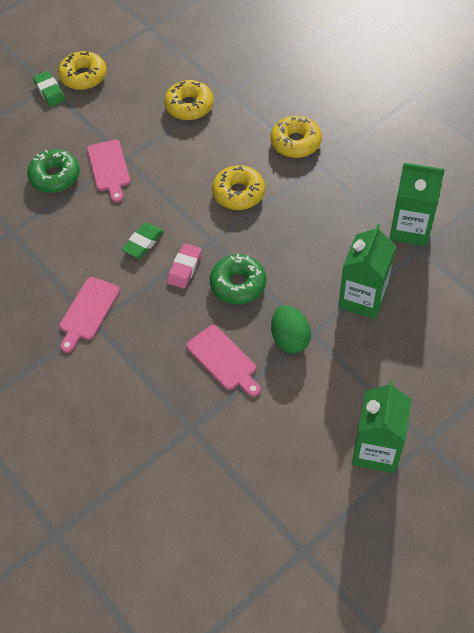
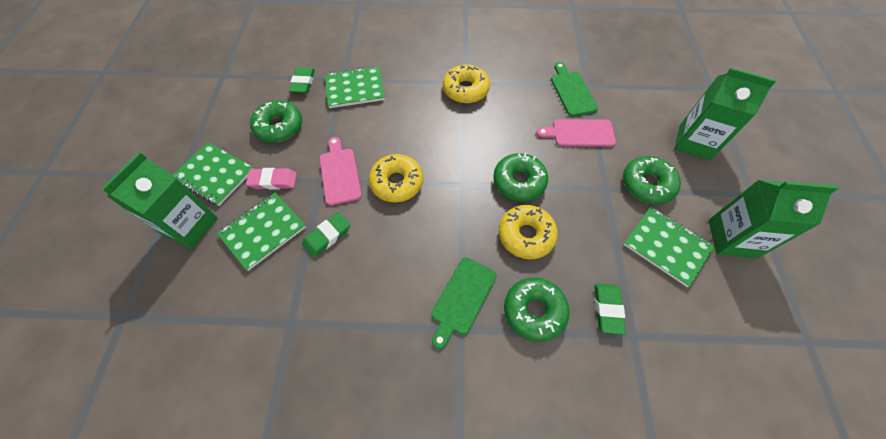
green cutting board: none = 0 -> [431,257,497,349] [551,62,598,116] = 2
green donut: [27,149,80,193] [210,254,266,304] = 2 -> [250,100,302,143] [493,153,548,201] [504,277,569,342] [623,156,681,204] = 4
green egg: [271,305,311,354] = 1 -> none = 0
green eraser: [33,71,66,106] [122,223,163,258] = 2 -> [289,67,315,93] [302,212,350,258] [594,283,626,335] = 3
green notebook: none = 0 -> [173,142,254,206] [217,193,306,271] [325,66,385,108] [624,207,714,287] = 4
pink cutting board: [59,277,120,353] [87,140,130,202] [186,325,260,397] = 3 -> [320,137,362,206] [536,119,616,147] = 2
yellow donut: [58,51,106,90] [164,80,214,120] [212,165,265,210] [271,116,322,158] = 4 -> [369,154,423,202] [443,64,490,103] [499,205,558,259] = 3

